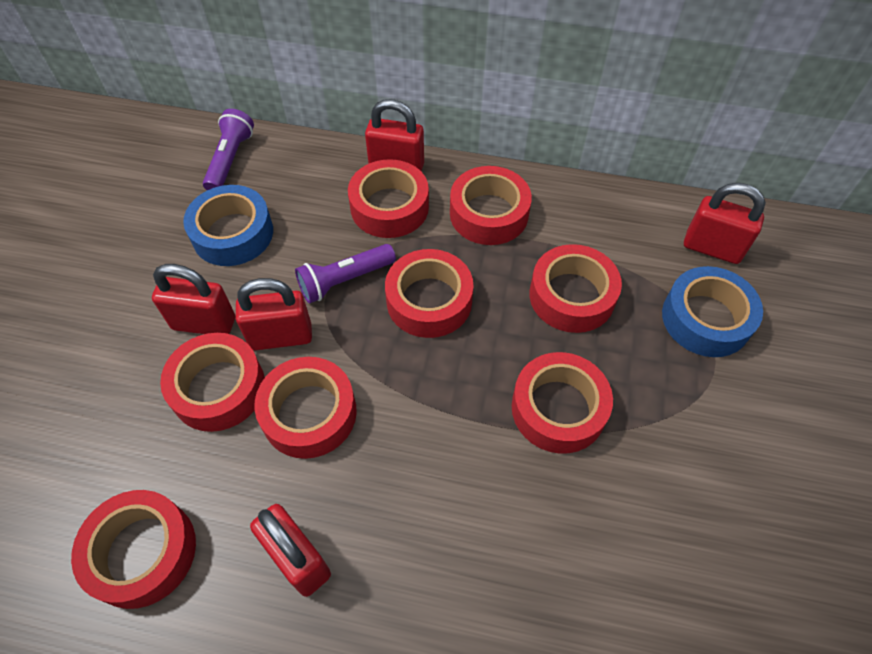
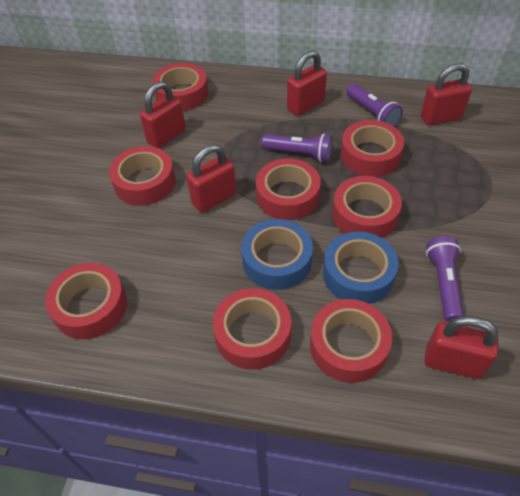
purple flashlight: [203,109,254,190] [295,244,396,304] = 2 -> [261,133,332,162] [346,83,403,126] [426,236,464,322] = 3

